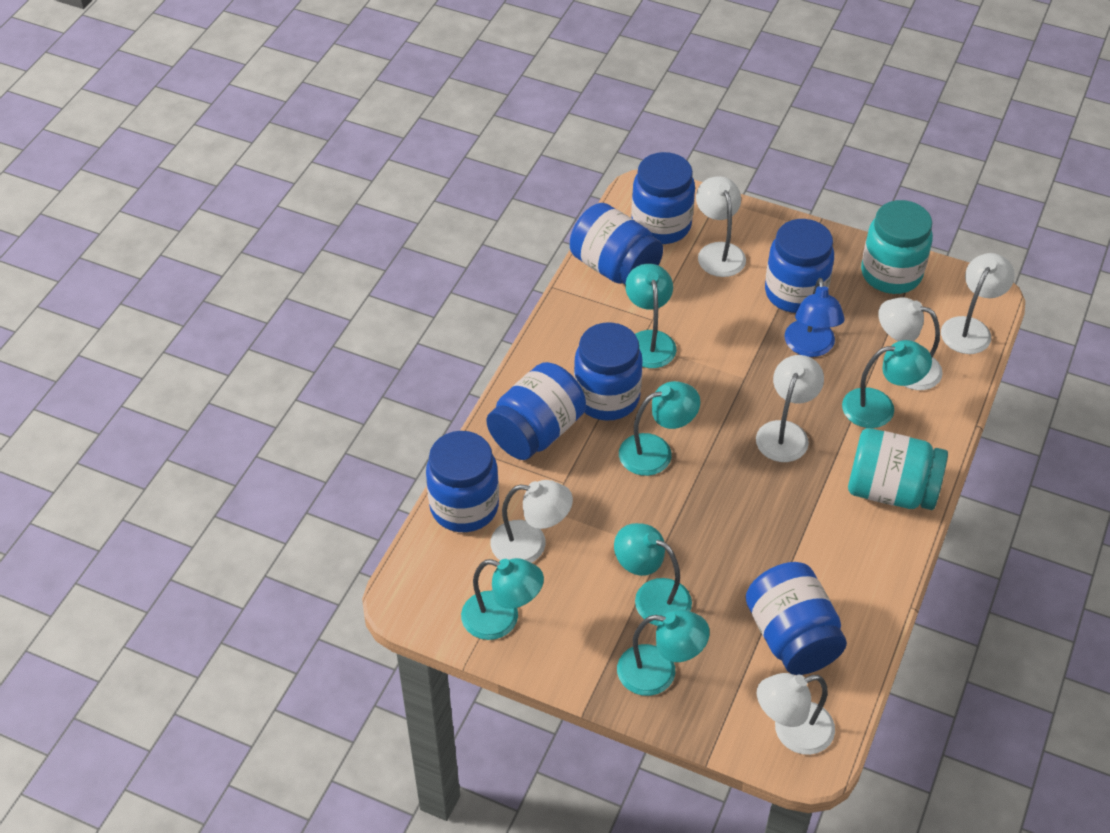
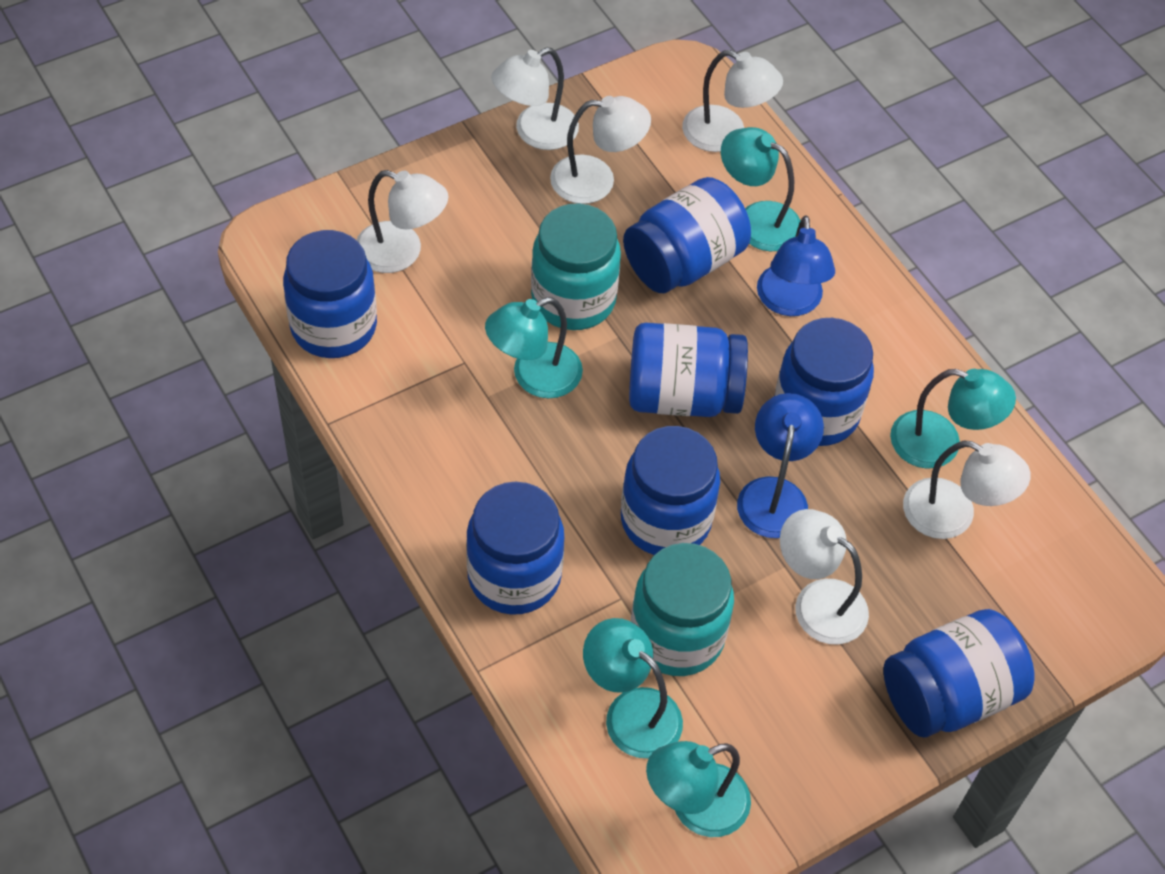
blue lamp: [785,278,845,357] = 1 -> [737,393,824,538] [757,215,835,316] = 2
turquoise lamp: [461,558,544,640] [614,523,692,626] [617,610,710,696] [619,381,700,476] [625,264,676,368] [842,340,932,428] = 6 -> [485,297,583,398] [583,618,683,758] [646,741,751,837] [721,127,801,251] [890,369,1016,469] = 5

